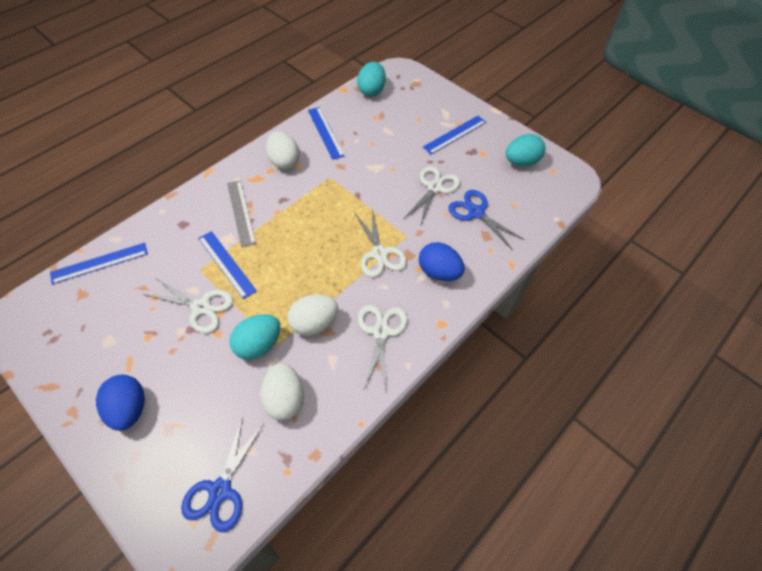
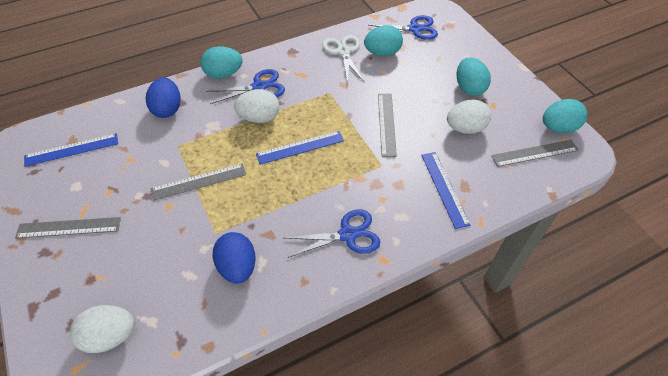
blue ruler: [50,243,148,284] [198,231,257,299] [308,107,344,160] [423,116,486,154] = 4 -> [24,133,118,167] [256,131,344,165] [421,152,470,229] = 3
blue scissors: [181,416,264,532] [448,190,525,249] = 2 -> [206,69,285,104] [285,209,380,258] [369,15,438,40] = 3
grey ruler: [227,180,256,247] = 1 -> [15,217,121,239] [151,163,246,201] [378,94,397,157] [491,140,579,167] = 4
turquoise egg: [229,314,281,360] [357,62,386,97] [506,134,546,166] = 3 -> [200,46,243,79] [364,25,403,56] [457,57,491,96] [543,99,587,133] = 4
white scissors: [143,278,233,333] [355,208,407,277] [358,305,408,389] [404,166,460,227] = 4 -> [322,35,364,84] = 1

